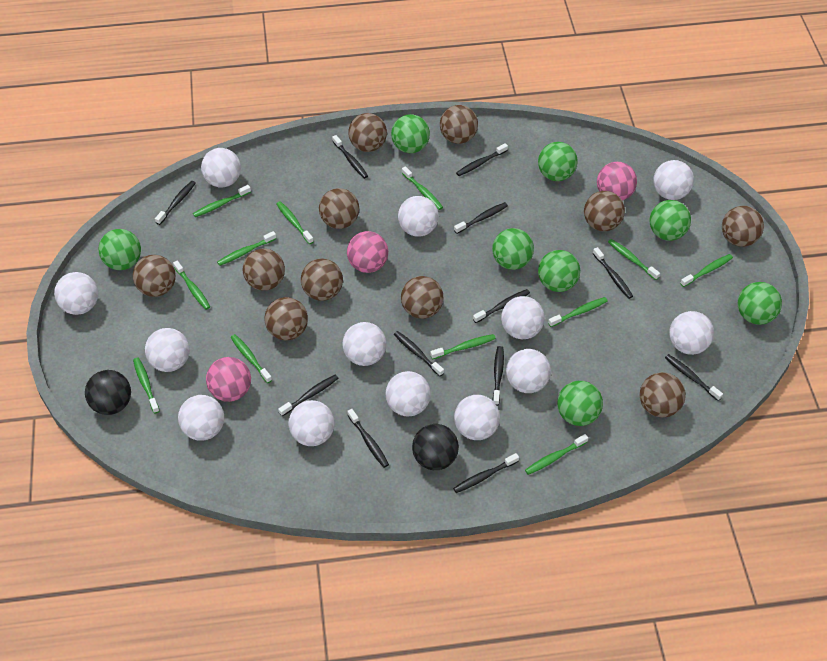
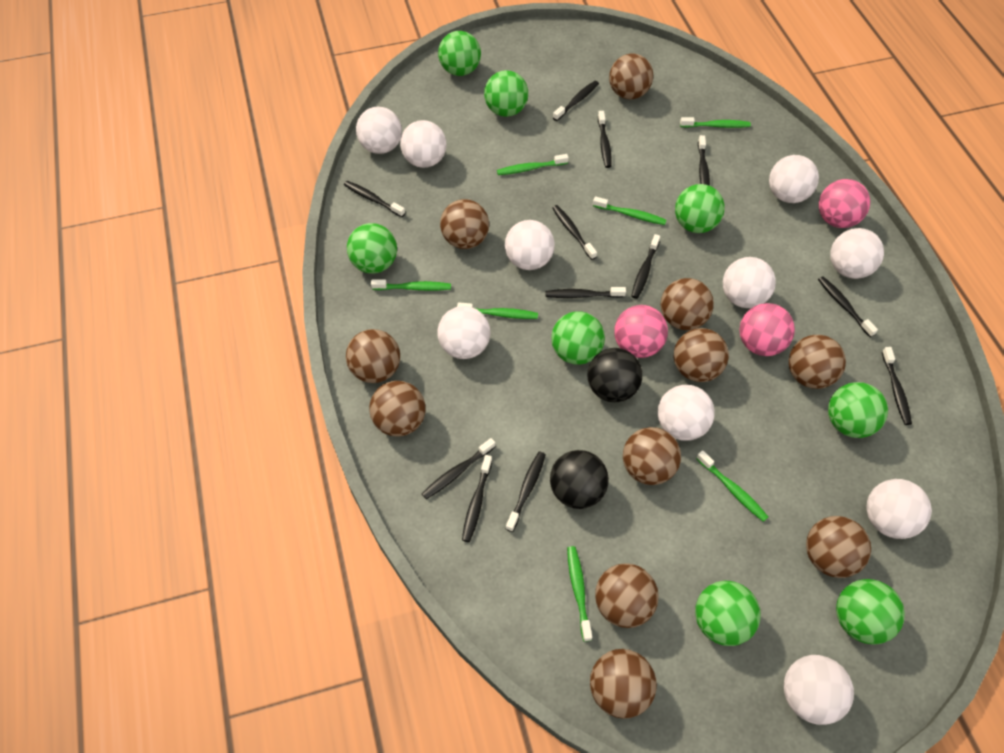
green toothbrush: [133,358,160,414] [173,260,210,310] [193,185,251,217] [217,231,276,266] [231,334,272,383] [276,201,314,244] [402,166,443,210] [430,334,496,360] [525,434,588,475] [548,297,608,327] [608,239,660,280] [680,254,733,287] = 12 -> [371,279,451,291] [457,302,538,319] [497,154,569,175] [567,546,592,642] [593,196,666,225] [680,117,751,128] [696,450,768,522] = 7
white ball: [54,272,98,315] [145,328,190,372] [178,395,224,441] [201,148,241,187] [289,400,334,446] [342,322,386,366] [386,371,431,416] [398,196,439,237] [454,395,500,440] [501,296,545,339] [506,349,551,393] [653,160,694,200] [669,311,714,355] = 13 -> [356,107,402,154] [400,120,447,168] [437,306,491,359] [505,220,555,270] [658,385,715,441] [723,257,776,308] [769,155,819,203] [784,655,854,725] [830,228,884,279] [866,479,932,539] = 10

